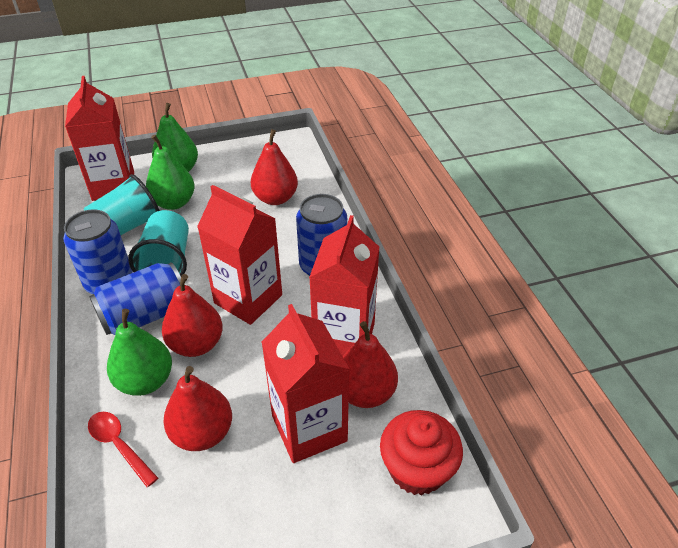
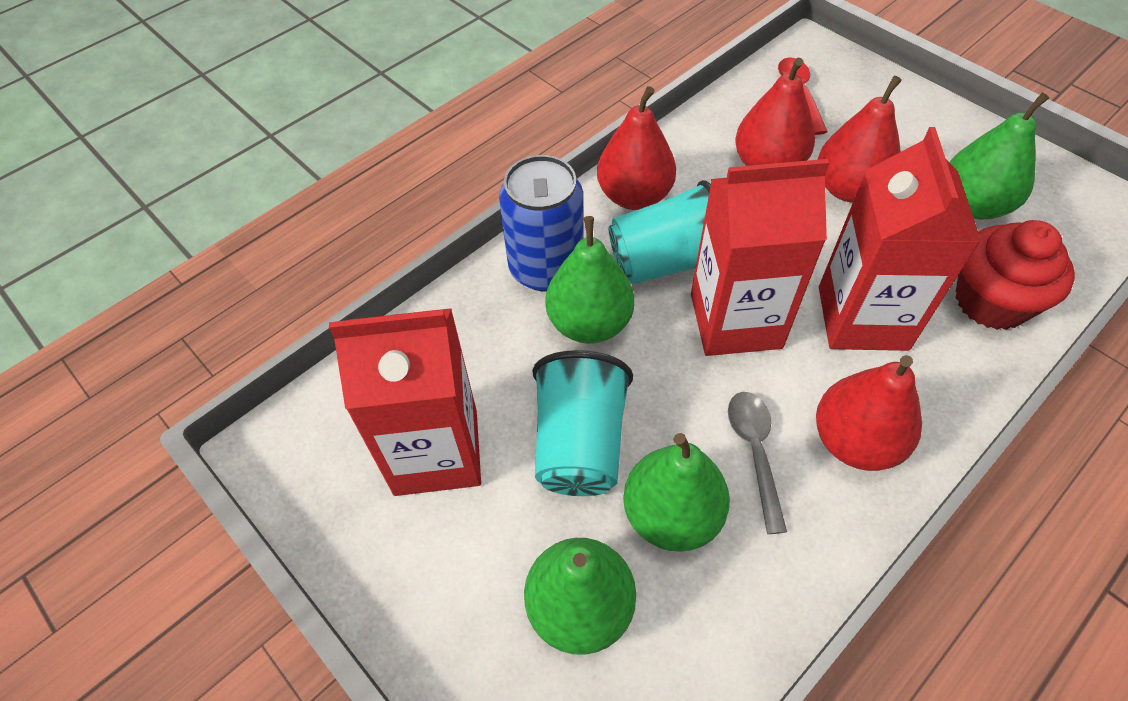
blue can: [63,209,133,294] [89,262,181,335] [296,194,347,276] = 3 -> [499,155,584,292] = 1
green pear: [107,309,172,396] [146,135,195,210] [152,103,198,172] = 3 -> [524,538,636,655] [545,216,634,344] [623,433,730,552] [949,92,1049,219] = 4
grey spoon: none = 0 -> [728,392,787,534] = 1
red carton: [65,76,134,201] [197,185,282,325] [261,304,349,463] [309,215,379,356] = 4 -> [329,308,481,496] [691,159,829,356] [819,127,981,351] = 3

